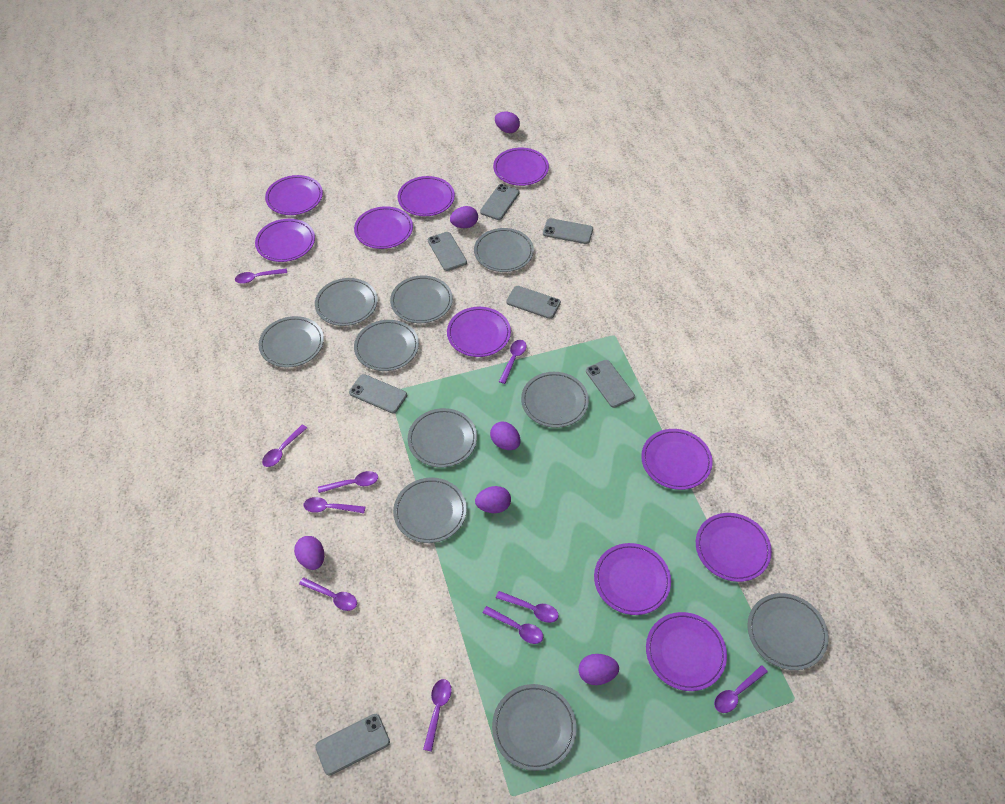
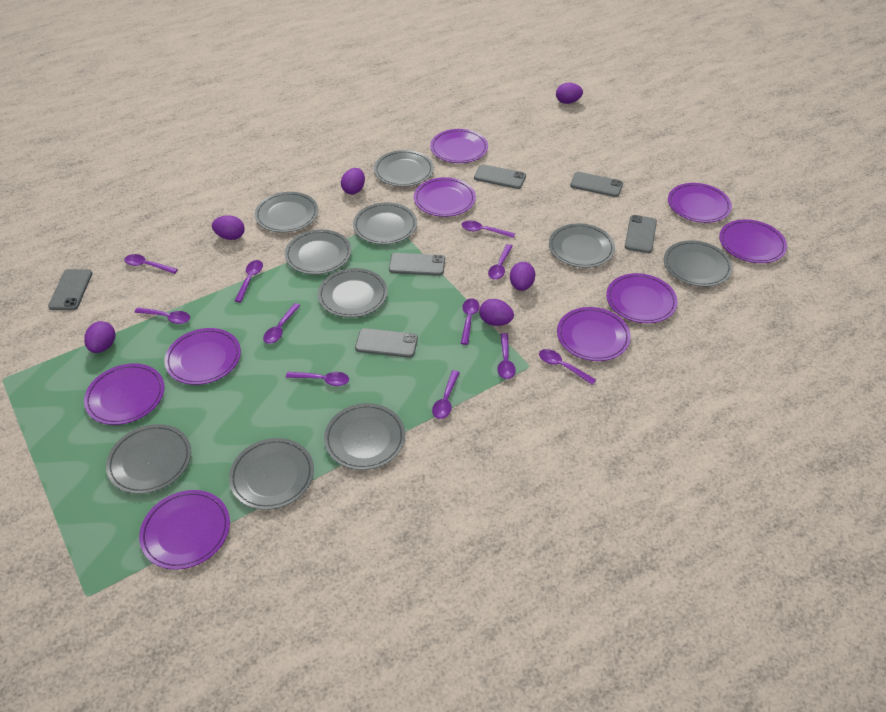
grey phone: [315,714,390,776] [349,374,407,413] [428,232,467,271] [480,184,520,220] [506,286,561,319] [543,218,593,244] [586,360,635,408] = 7 -> [48,269,93,310] [355,328,418,358] [389,253,445,276] [474,164,526,189] [570,172,623,197] [625,215,657,253] = 6
purple plate: [255,219,315,262] [265,175,323,215] [354,206,413,249] [398,176,455,216] [447,307,511,357] [493,148,549,186] [594,543,671,615] [641,429,713,490] [646,612,727,691] [696,513,772,582] = 10 -> [84,363,165,425] [139,490,230,570] [164,328,241,385] [414,177,476,217] [430,129,488,163] [557,307,631,361] [606,273,678,323] [668,183,732,223] [719,219,787,263] = 9
purple spoon: [235,268,287,284] [262,424,307,467] [299,577,357,611] [304,497,365,513] [318,471,378,493] [423,679,452,752] [483,606,543,644] [496,591,559,623] [499,340,526,384] [714,665,768,713] = 10 -> [124,254,178,274] [134,307,190,324] [235,260,263,302] [263,303,300,344] [286,372,349,386] [432,370,460,419] [461,298,479,345] [462,220,515,238] [488,244,513,280] [497,333,516,379] [539,349,596,385] = 11

